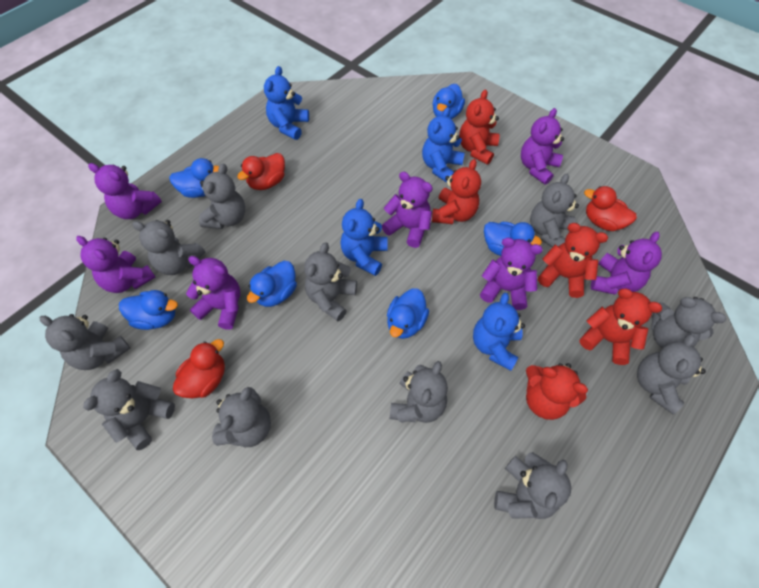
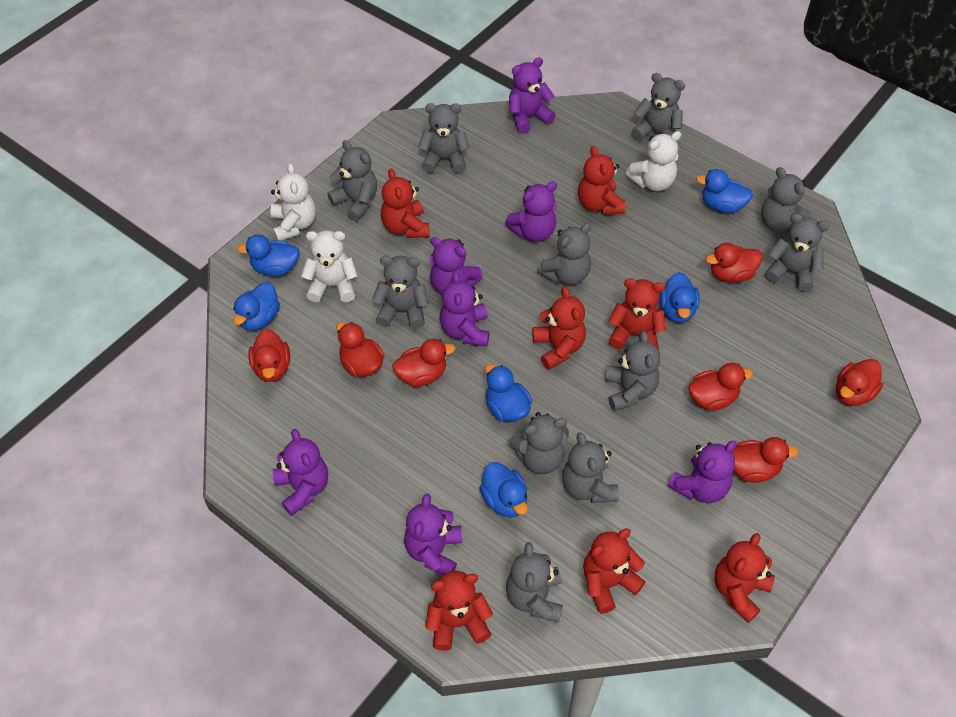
blue teddy bear: [264,66,309,140] [340,199,388,276] [422,107,465,183] [473,293,525,371] = 4 -> none = 0
red duck: [173,339,225,399] [237,153,285,190] [584,186,637,231] = 3 -> [248,329,290,382] [336,322,384,377] [393,339,455,387] [688,363,753,411] [706,243,763,282] [732,437,799,483] [836,359,883,406] = 7
red teddy bear: [432,159,481,224] [459,89,499,165] [526,363,588,420] [538,223,608,298] [579,289,662,365] = 5 -> [381,169,429,238] [425,571,493,651] [532,287,586,370] [578,146,625,215] [583,528,645,614] [608,279,666,350] [714,533,775,623] = 7
white teddy bear: none = 0 -> [270,163,316,241] [301,230,358,302] [625,131,681,191] = 3

